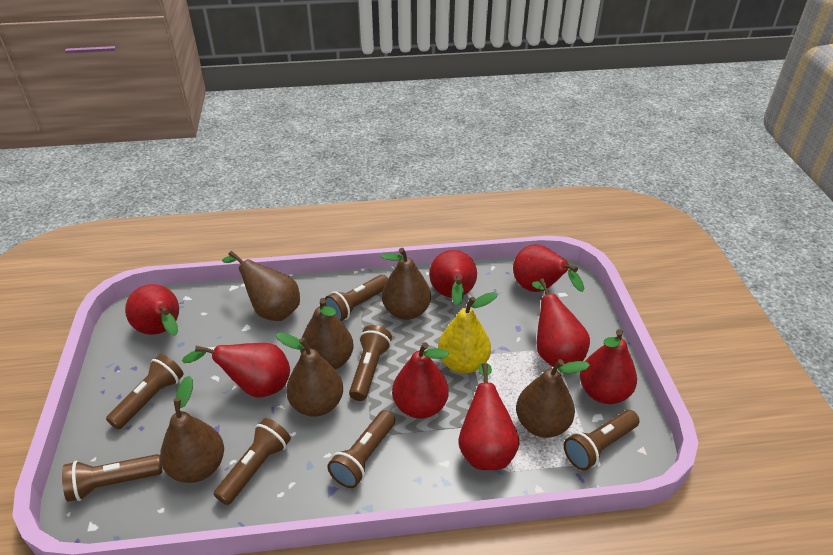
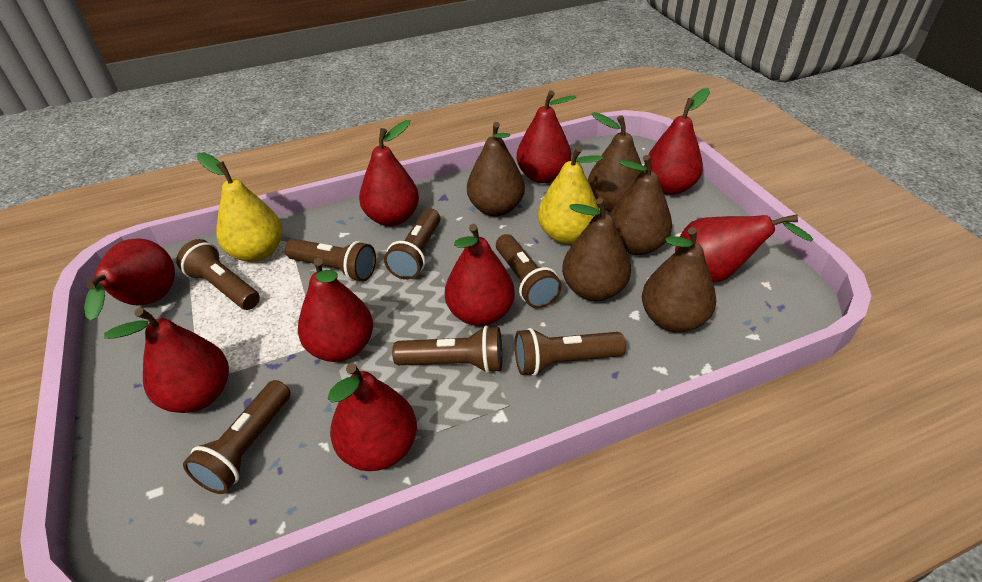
brown pear: [160,376,224,483] [222,251,300,321] [276,332,343,417] [300,298,354,370] [381,248,431,320] [516,359,590,438] = 6 -> [467,122,525,217] [562,198,631,301] [588,112,643,212] [610,155,672,255] [642,227,716,333] = 5
red pear: [125,284,179,336] [182,343,290,397] [392,342,449,419] [429,250,477,306] [459,363,520,470] [513,245,584,292] [532,278,590,367] [580,329,637,404] = 8 -> [84,238,175,321] [104,308,229,413] [298,258,373,362] [328,363,417,471] [359,120,419,226] [445,224,515,326] [517,90,576,183] [644,88,710,195] [675,214,814,282] = 9
yellow pear: [438,292,498,373] = 1 -> [197,153,282,262] [538,146,603,244] = 2

